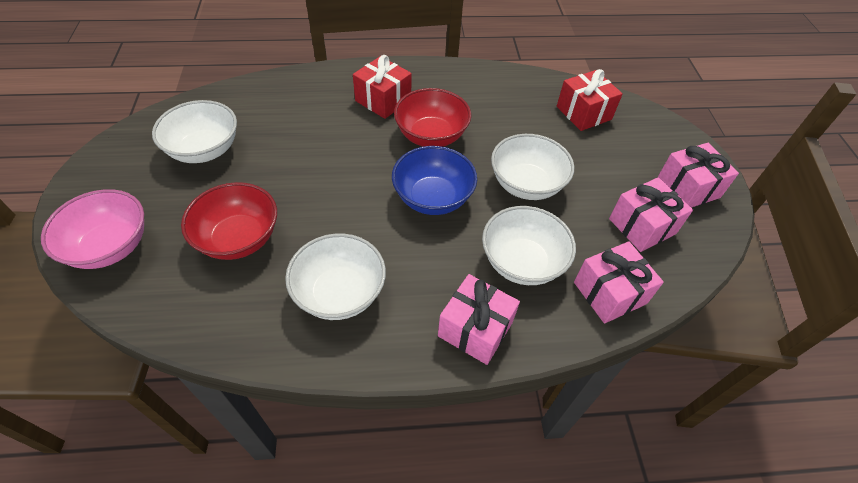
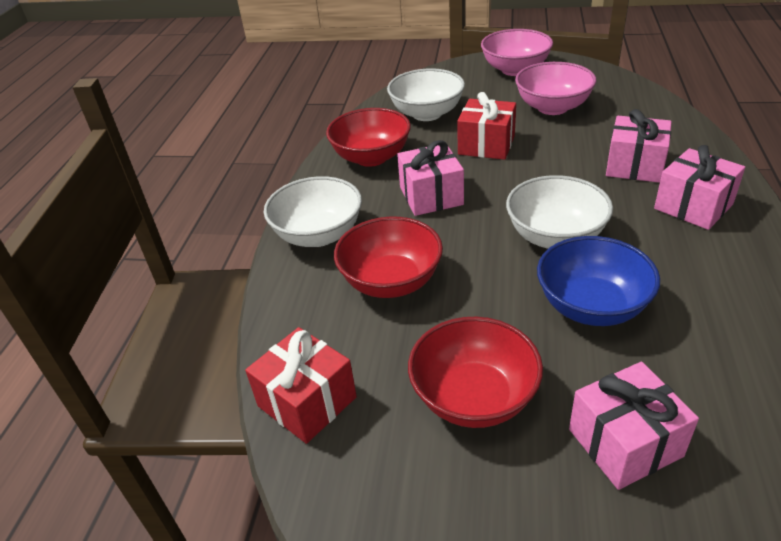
pink bowl: [41,189,144,269] = 1 -> [481,29,553,76] [515,62,596,115] = 2
red bowl: [181,182,277,260] [394,88,471,147] = 2 -> [326,108,411,167] [334,216,443,298] [408,317,543,428] = 3
white bowl: [152,100,237,163] [285,234,386,320] [482,206,576,285] [491,134,574,200] = 4 -> [264,176,362,247] [387,68,465,121] [506,175,613,249] = 3

